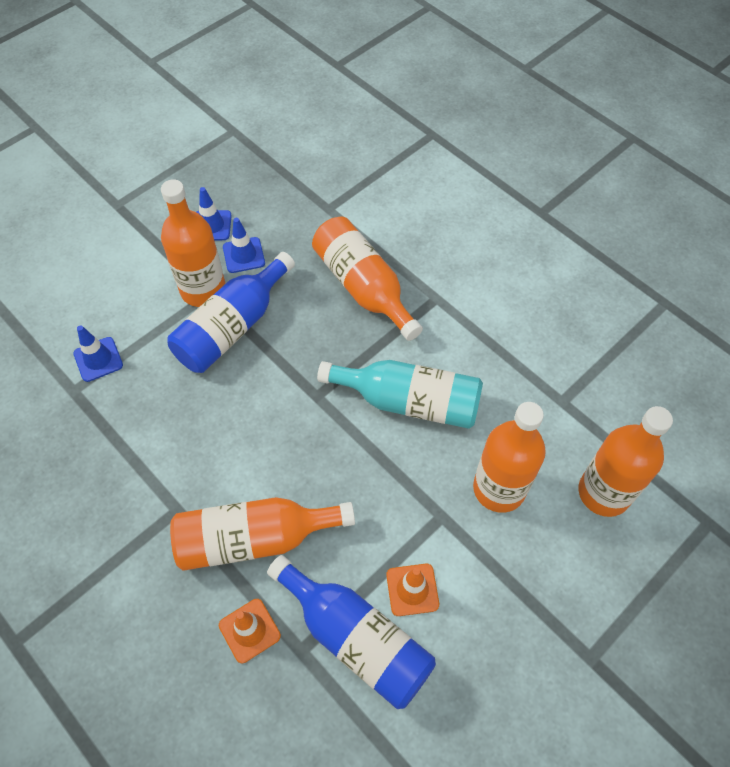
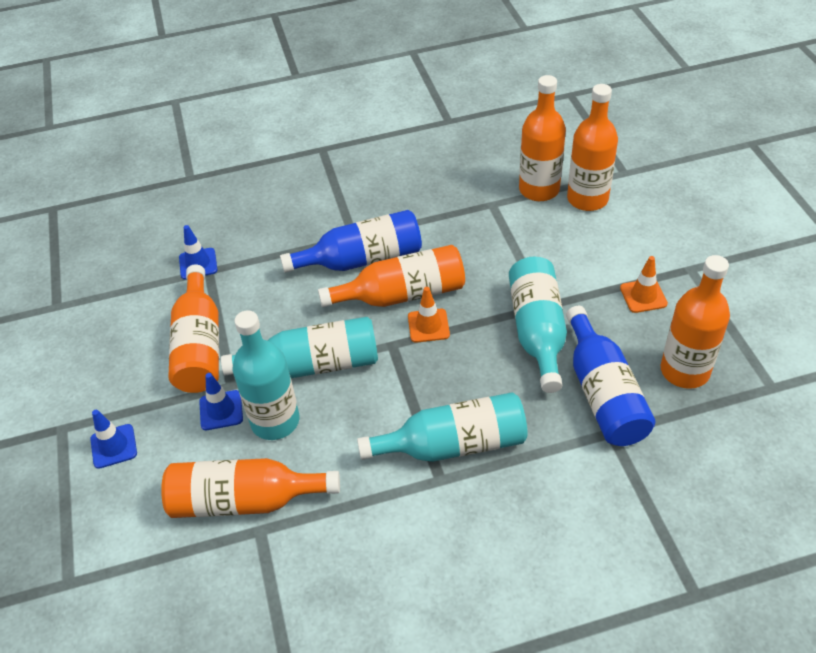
orange bottle: [161,179,225,307] [170,497,355,571] [312,217,423,341] [473,402,546,513] [579,406,673,517] = 5 -> [161,458,340,518] [169,264,219,393] [318,245,465,307] [519,75,566,201] [567,84,618,211] [661,255,730,389] = 6
turquoise bottle: [317,360,483,429] = 1 -> [221,317,378,378] [233,310,300,440] [357,392,528,462] [509,257,567,393] = 4

